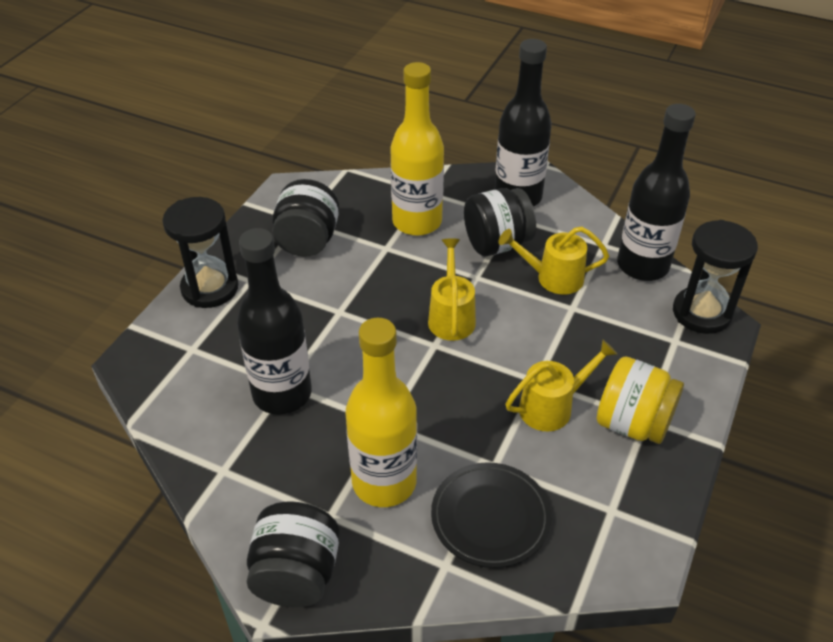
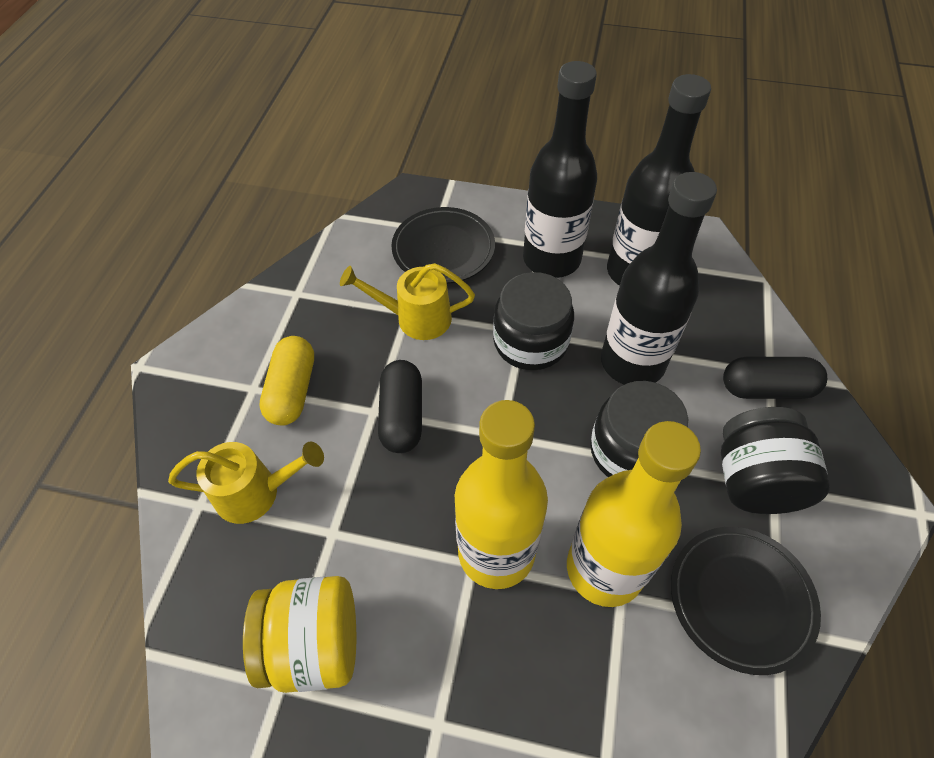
black capsule: none = 0 -> [378,360,422,453] [723,357,827,399] = 2
black hourglass: [162,197,239,308] [673,220,758,334] = 2 -> none = 0
black plate: [431,462,551,568] = 1 -> [391,207,495,284] [671,527,821,675] = 2
yellow capsule: none = 0 -> [259,336,314,425] = 1
yellow watering can: [428,238,476,341] [499,227,609,295] [506,340,617,432] = 3 -> [168,442,324,524] [340,263,475,340] = 2

